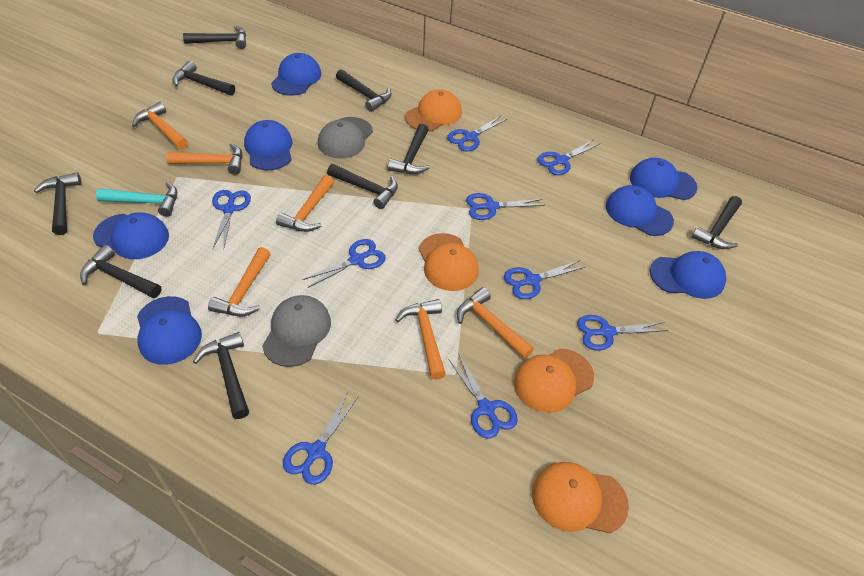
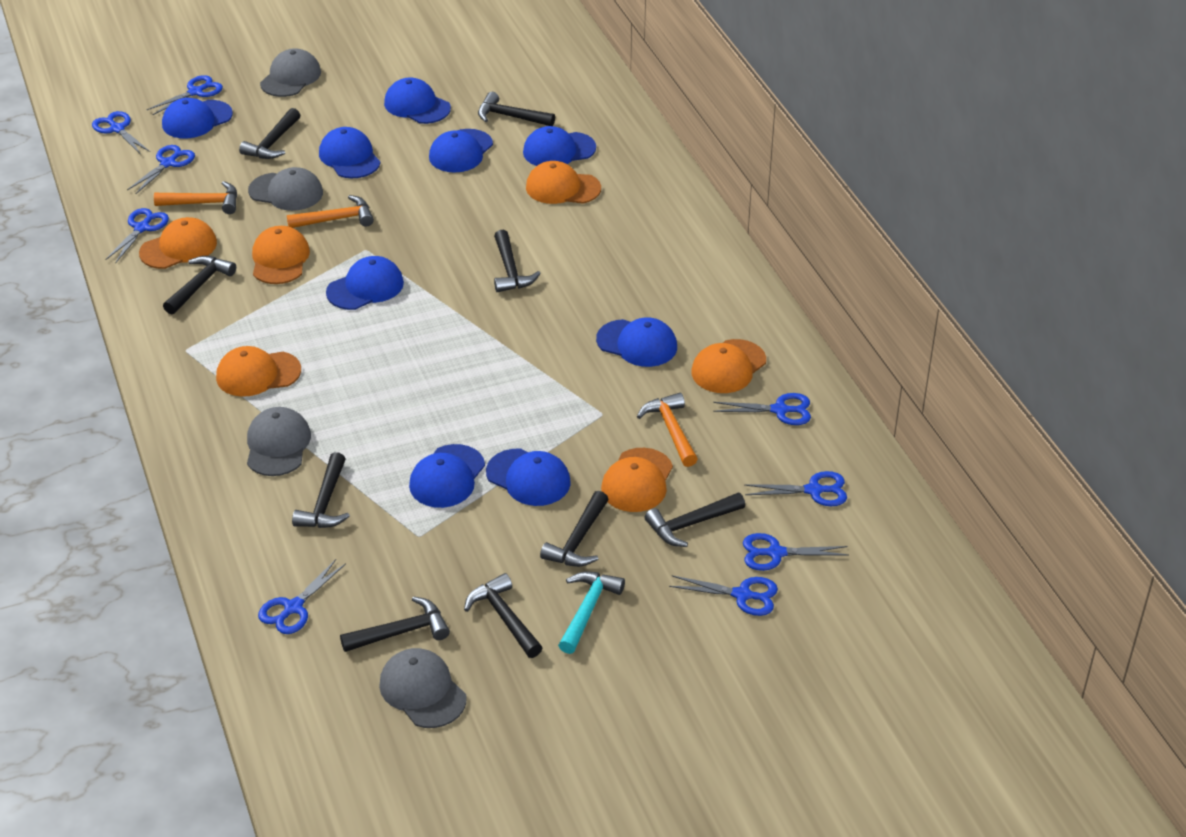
blue cap: [93,212,169,259] [137,296,202,365] [244,120,292,170] [271,53,321,96] [606,185,674,236] [630,158,697,200] [650,251,726,299] = 7 -> [162,98,233,138] [319,127,381,179] [326,256,404,310] [384,77,451,124] [409,444,485,508] [429,129,493,173] [486,449,571,506] [523,126,596,166] [596,317,677,367] = 9
grey cap: [262,295,331,367] [318,117,373,159] = 2 -> [247,407,311,476] [248,167,323,211] [260,48,321,97] [379,648,466,728] = 4
orange cap: [405,90,462,132] [419,233,479,291] [514,349,594,413] [532,462,629,533] = 4 -> [139,217,217,269] [216,346,301,397] [252,226,310,284] [526,161,601,204] [601,448,673,512] [691,339,766,393] = 6
orange hammer: [132,102,188,149] [167,143,243,175] [208,247,271,316] [276,175,334,232] [396,299,446,380] [457,287,534,359] = 6 -> [154,181,237,214] [287,195,374,228] [637,393,698,467] = 3

